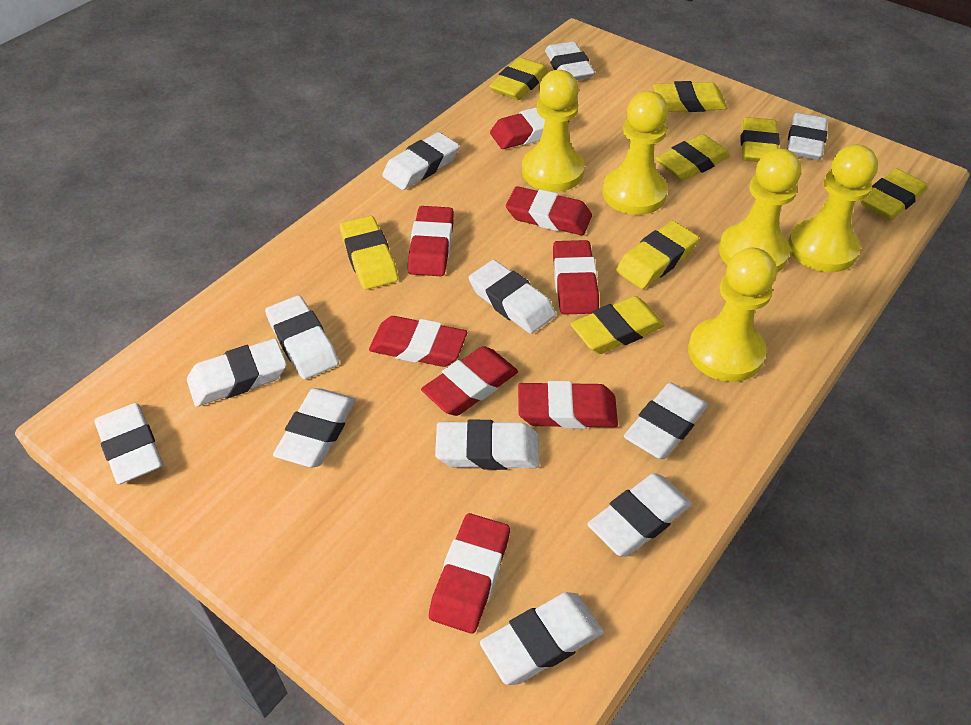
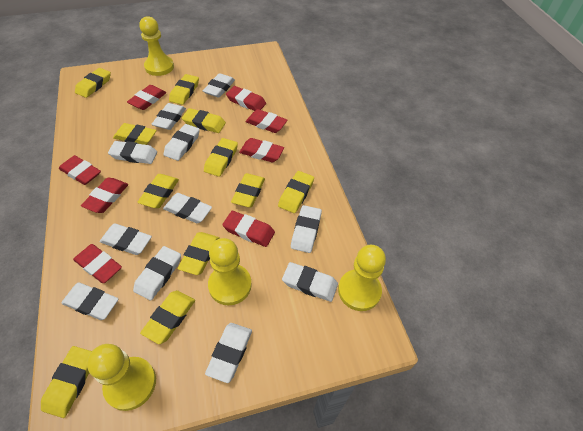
white eraser: [95,403,163,484] [187,339,287,407] [265,295,339,379] [273,388,356,468] [382,132,459,190] [435,420,539,470] [469,260,556,334] [480,592,604,685] [545,41,595,80] [587,473,692,557] [624,383,708,459] [787,113,828,160] = 12 -> [61,282,118,320] [100,223,152,255] [108,141,157,164] [133,246,181,300] [152,103,186,130] [163,193,212,223] [164,124,200,161] [203,73,235,98] [205,323,252,383] [282,262,338,302] [291,205,322,253] = 11
yellow eraser: [340,216,398,290] [489,57,548,100] [570,296,665,354] [616,221,699,289] [653,81,727,112] [656,134,730,181] [740,117,780,162] [860,169,927,220] = 8 -> [41,346,92,418] [75,68,111,98] [113,123,157,145] [137,174,179,208] [140,291,195,344] [169,74,199,105] [178,232,220,275] [182,108,226,133] [204,138,238,177] [231,173,265,207] [278,171,314,213] = 11
yellow pawn: [522,70,585,192] [602,91,668,215] [688,248,777,382] [719,149,801,273] [788,145,878,272] = 5 -> [87,344,156,411] [139,16,174,76] [208,238,252,305] [338,245,386,311] = 4

